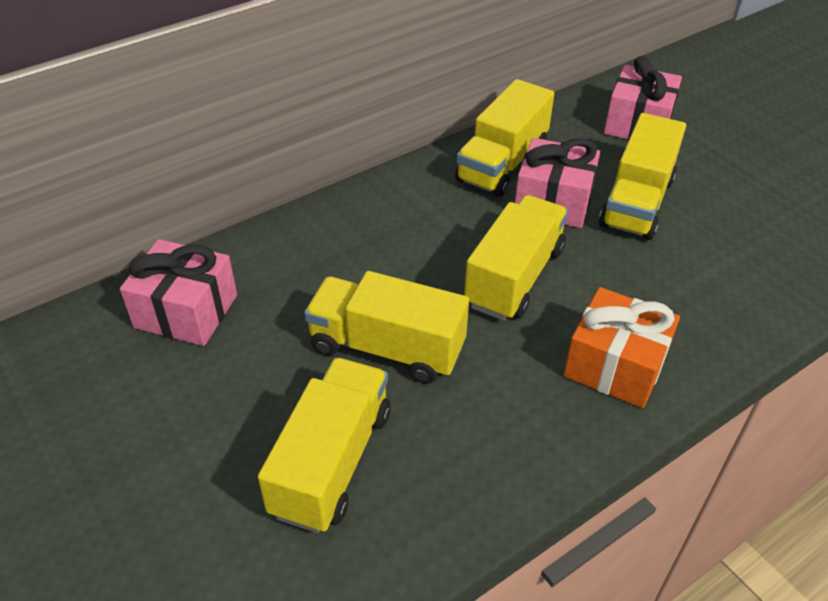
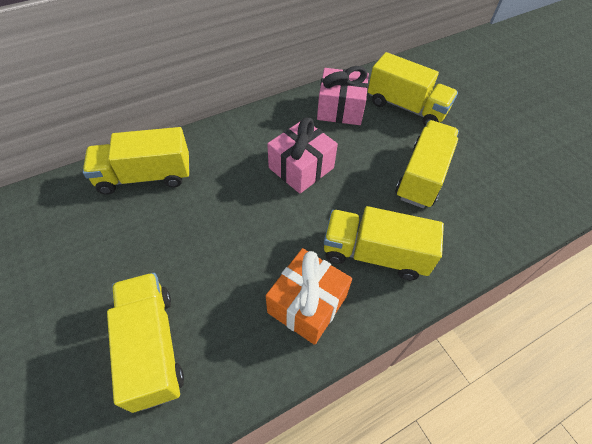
pink gift: [120,239,237,346] [515,138,600,228] [604,56,682,140] = 3 -> [267,117,338,194] [317,66,369,125] = 2

